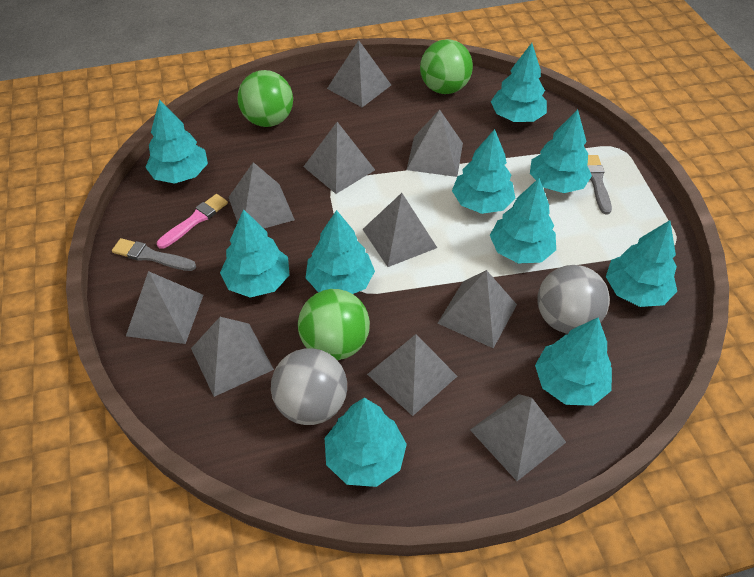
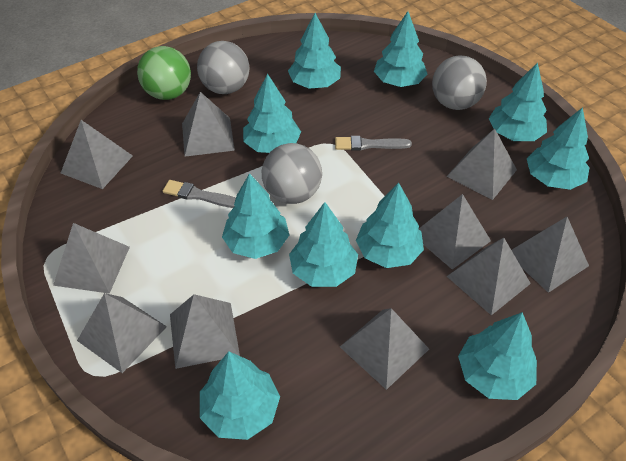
green ball: [238,70,293,127] [298,289,370,360] [420,39,473,94] = 3 -> [137,46,191,100] = 1
grey ball: [271,348,347,425] [537,265,610,334] = 2 -> [197,41,250,94] [262,143,322,204] [432,55,487,110] = 3
pink brush: [157,194,228,249] = 1 -> none = 0

